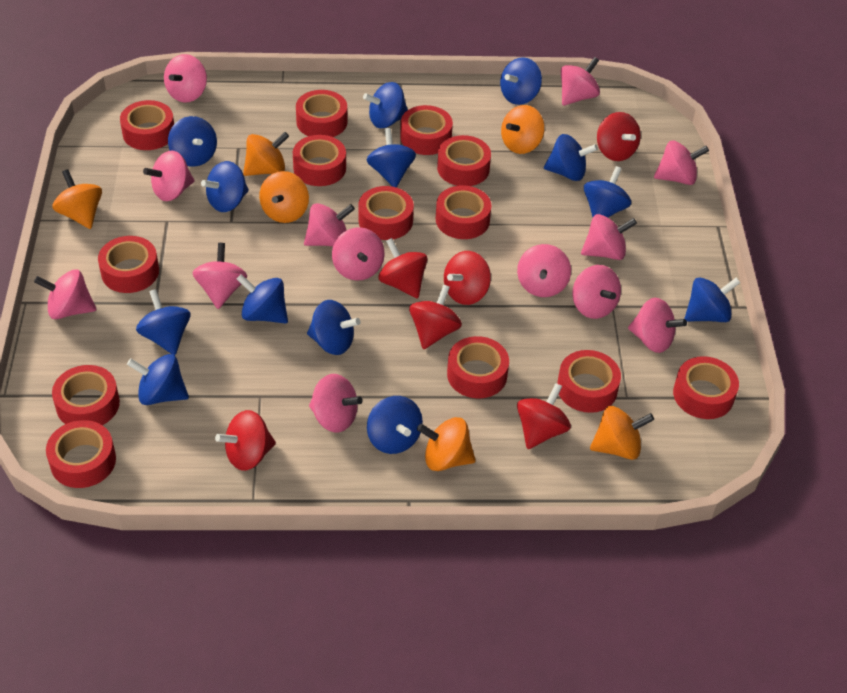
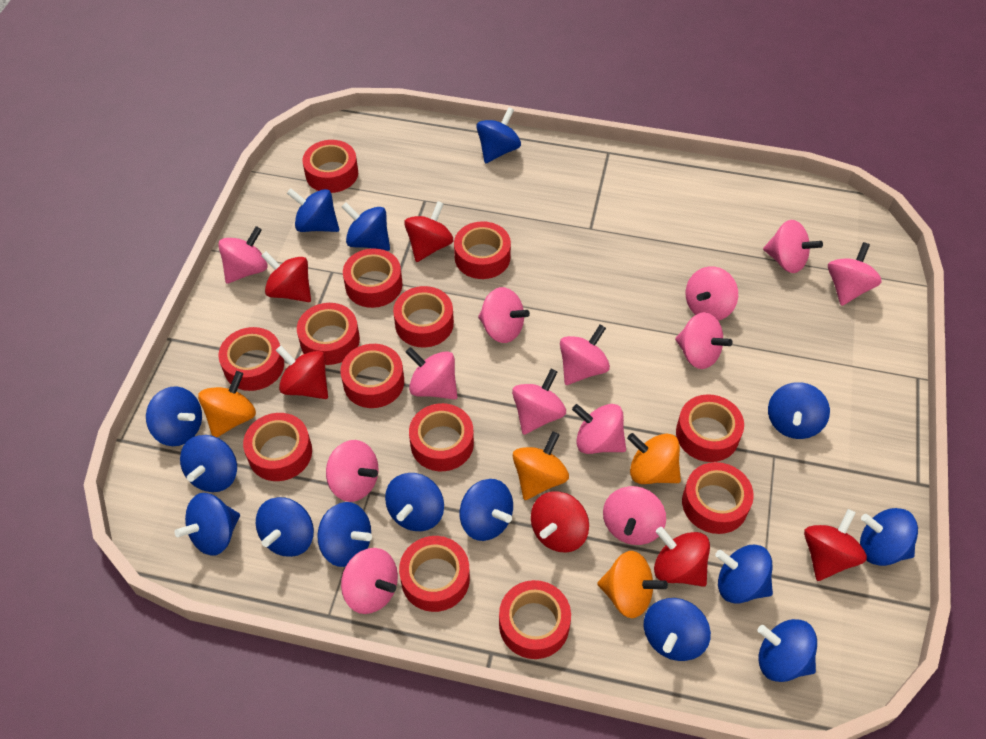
blue spinning top: [127,354,189,405] [136,289,190,355] [168,116,217,167] [201,161,249,212] [237,274,288,324] [307,300,360,355] [363,82,408,128] [367,128,416,188] [367,396,423,454] [500,57,542,105] [544,134,598,181] [584,166,631,218] [684,277,740,322] = 13 -> [146,387,202,446] [174,493,240,556] [180,435,237,492] [256,497,314,557] [287,188,339,232] [317,502,372,567] [342,203,390,251] [385,473,444,531] [460,479,513,541] [476,107,521,163] [644,598,711,661] [715,545,773,604] [758,619,817,682] [768,382,830,439] [860,508,918,566] = 15
orange spinning top: [52,169,102,229] [243,132,289,176] [259,171,309,223] [417,417,476,471] [501,105,545,154] [590,406,654,460] = 6 -> [198,371,256,437] [513,431,569,500] [597,551,668,618] [627,433,681,484] = 4

